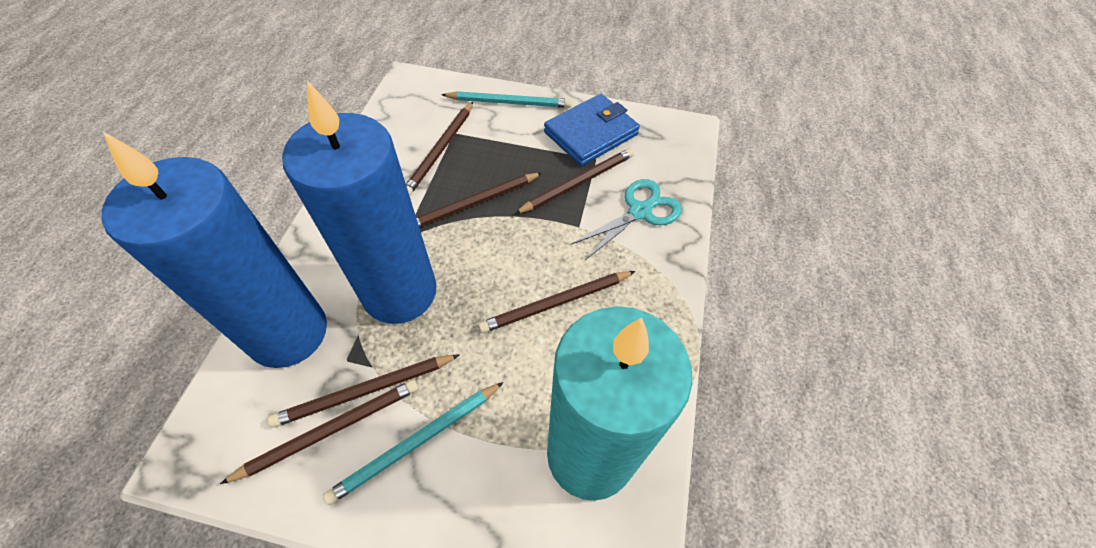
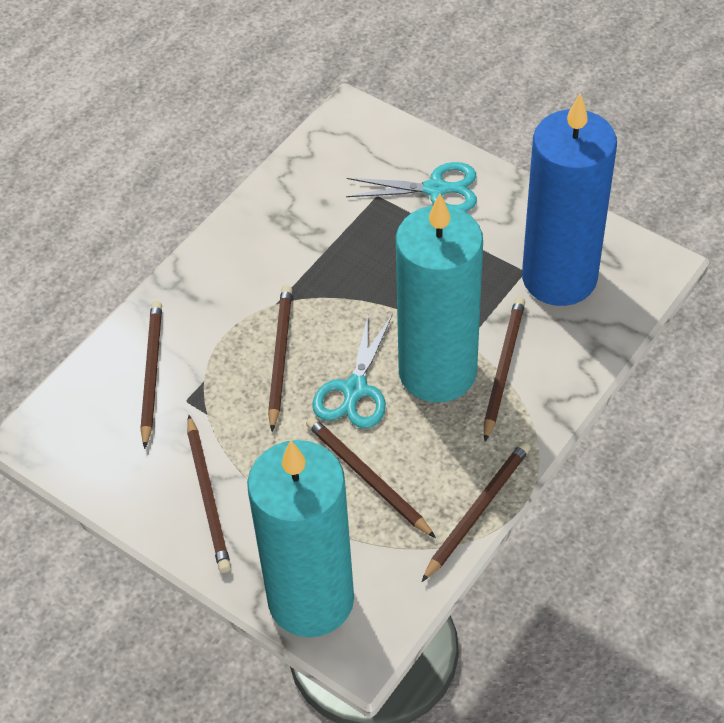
blue candle: [101,132,327,368] [282,80,437,324] = 2 -> [522,93,617,306] = 1
blue wallet: [544,94,640,166] = 1 -> none = 0
turquoise candle: [547,306,692,501] = 1 -> [247,440,354,637] [396,193,483,403] = 2
turquoise pencil: [323,382,504,505] [441,91,572,108] = 2 -> none = 0
turquoise scissors: [571,179,682,260] = 1 -> [312,312,393,429] [346,162,477,212] = 2

